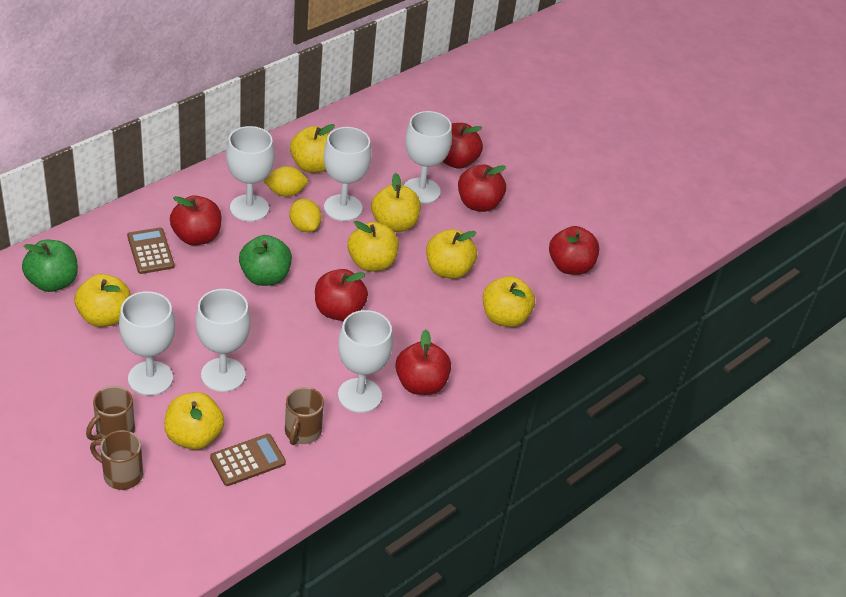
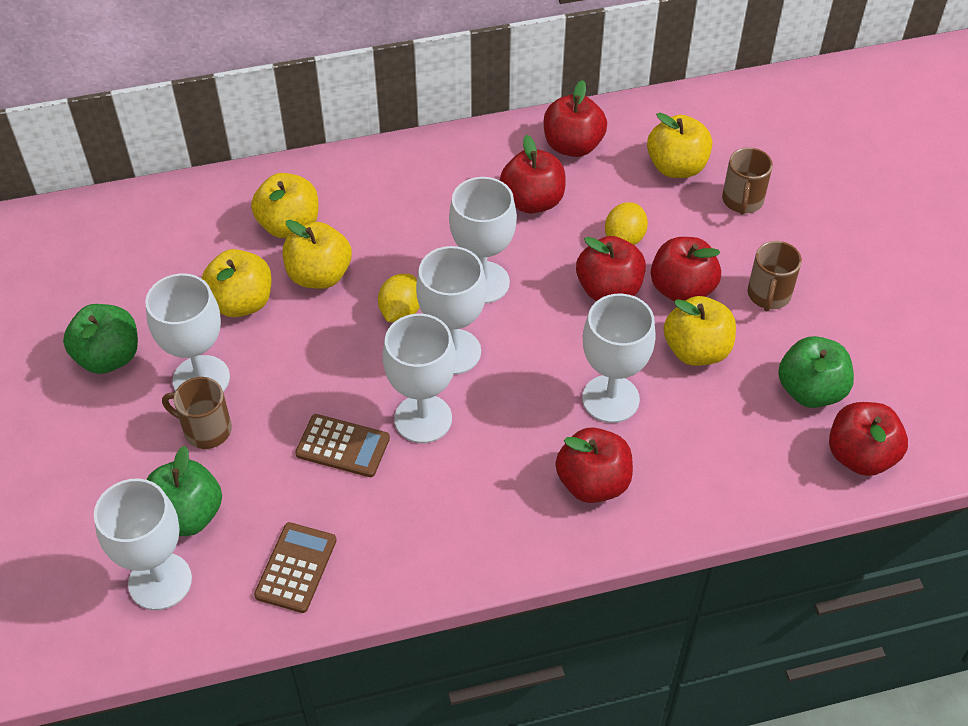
green apple: [22,240,78,292] [239,235,292,286] = 2 -> [63,304,138,374] [146,446,222,536] [778,336,854,408] = 3
yellow apple: [74,274,131,327] [164,392,224,450] [290,124,335,173] [348,221,399,272] [371,173,421,232] [426,229,477,279] [483,276,535,327] = 7 -> [201,249,272,317] [251,173,318,238] [283,220,352,289] [647,113,712,178] [664,296,736,366] = 5

